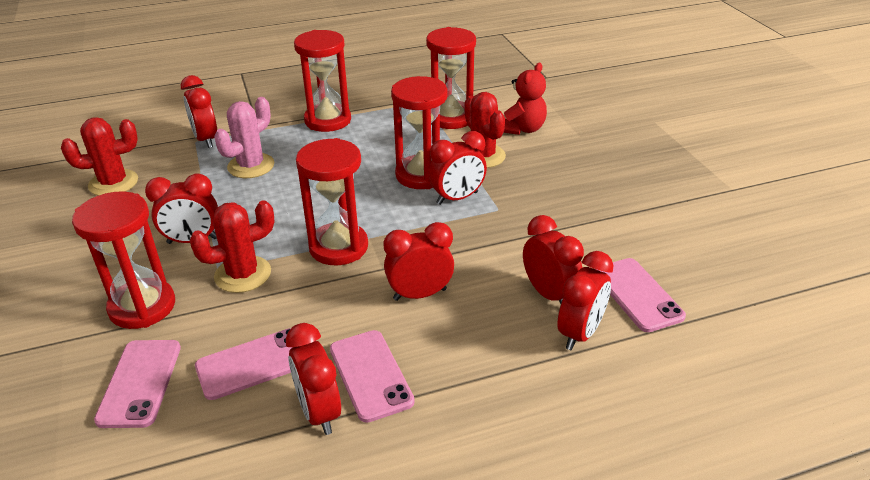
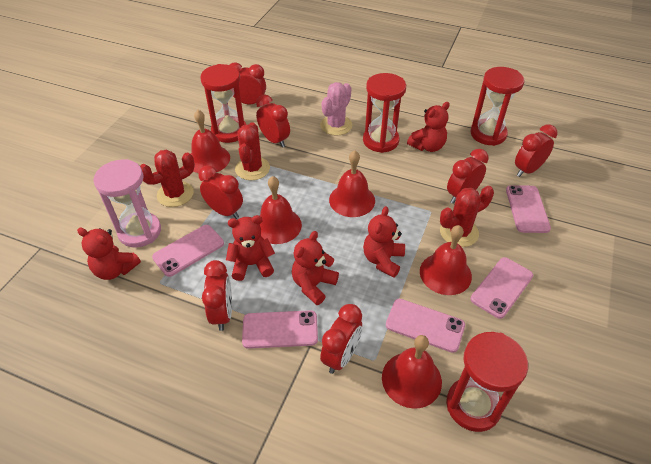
pink hourglass: none = 0 -> [93,159,161,247] = 1
pink phone: [94,340,181,428] [195,328,293,400] [330,330,415,423] [596,258,686,332] = 4 -> [152,225,224,277] [242,310,318,349] [386,299,465,353] [470,257,533,319] [506,185,551,233] = 5
red bell: none = 0 -> [191,110,230,173] [259,176,302,244] [329,150,375,217] [382,335,442,409] [420,225,472,295] = 5
red hourglass: [72,191,175,329] [294,30,351,132] [296,138,368,265] [391,76,448,189] [426,27,476,129] = 5 -> [200,64,246,143] [363,73,406,153] [446,332,528,432] [470,67,524,146] = 4
red teddy bear: [503,63,547,135] = 1 -> [77,228,141,280] [226,215,275,281] [292,231,339,305] [363,206,405,278] [407,102,450,152] = 5

